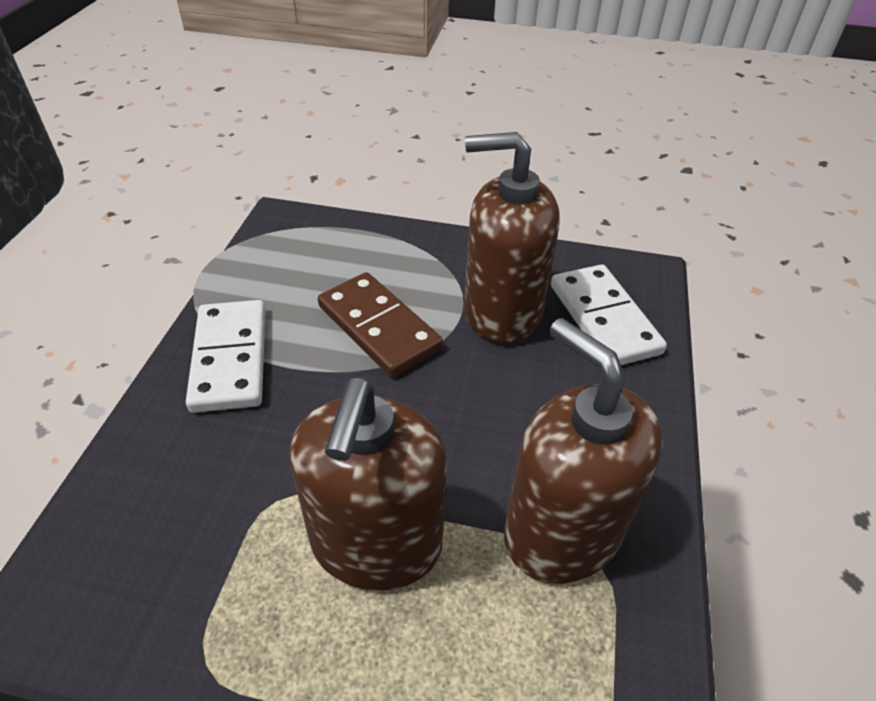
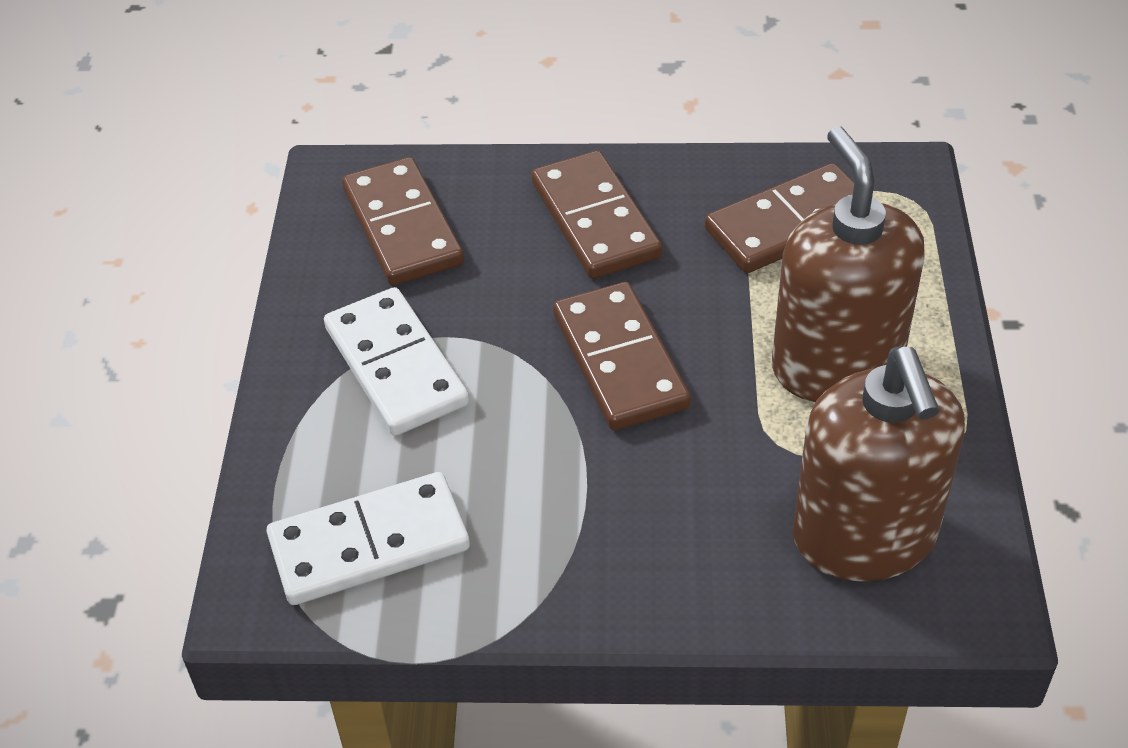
brown domino: [318,272,443,377] = 1 -> [342,157,464,286] [531,150,662,279] [553,282,691,430] [705,163,855,273] = 4
brown soap dispenser: [289,377,447,591] [464,132,560,344] [504,318,663,584] = 3 -> [772,126,925,403] [792,347,965,581] = 2

